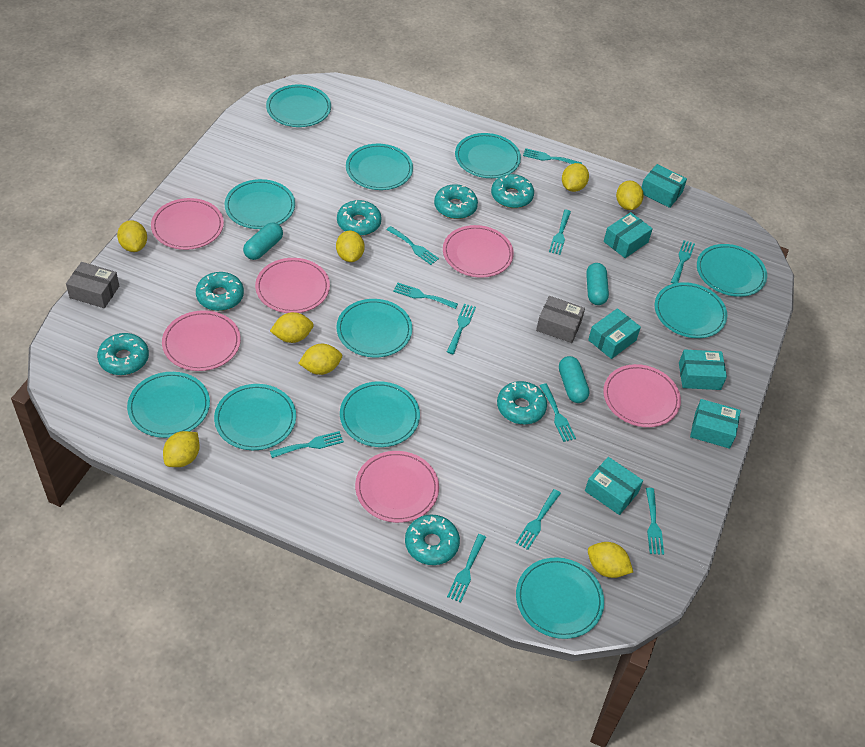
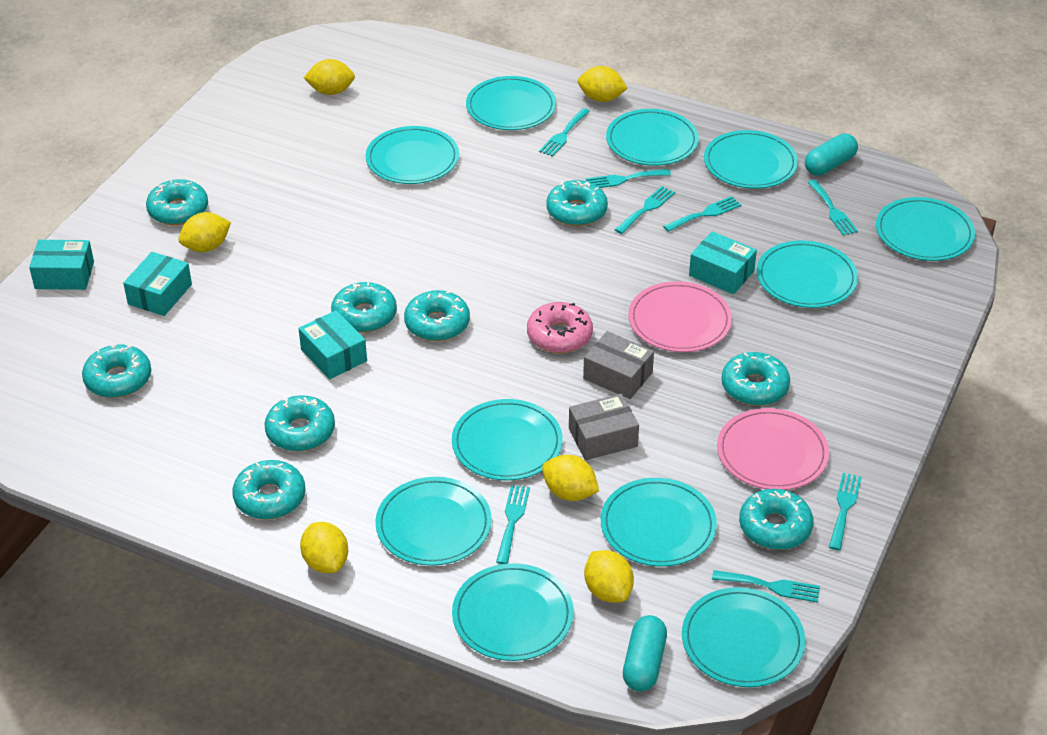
pink donut: none = 0 -> [527,302,593,353] = 1
pink plate: [151,198,224,250] [162,310,241,371] [255,258,330,313] [355,451,439,523] [443,225,514,278] [603,364,681,427] = 6 -> [628,281,732,352] [717,408,829,490] = 2
turquoise box: [585,457,643,515] [588,308,641,359] [604,212,653,258] [641,164,687,208] [679,349,727,390] [690,399,741,449] = 6 -> [29,240,94,290] [123,252,192,316] [299,310,367,379] [689,231,757,294] = 4
turquoise capsule: [243,222,283,260] [559,356,589,403] [586,263,609,305] = 3 -> [623,615,667,692] [805,134,858,176] = 2
turquoise donut: [97,333,149,375] [196,272,244,311] [337,200,382,236] [405,515,460,565] [434,184,478,219] [491,174,534,208] [497,381,547,424] = 7 -> [82,344,151,398] [146,179,208,225] [232,460,305,520] [264,395,335,451] [331,282,397,333] [404,290,470,341] [546,180,608,226] [721,352,790,406] [739,489,813,550] = 9
turquoise fork: [270,431,344,458] [386,226,439,265] [393,283,458,309] [447,304,476,354] [447,534,486,603] [516,489,561,550] [523,148,582,164] [540,383,576,442] [549,210,571,255] [646,488,664,555] [671,240,695,284] = 11 -> [496,485,530,564] [539,108,590,157] [586,169,671,188] [615,186,675,234] [663,196,741,232] [712,570,820,603] [807,180,858,236] [829,473,862,550] = 8
yellow lemon: [117,220,147,252] [163,431,200,467] [270,312,314,343] [298,344,342,375] [336,231,364,262] [562,163,589,192] [588,542,633,578] [616,181,644,210] = 8 -> [178,212,231,252] [300,522,348,573] [304,59,355,95] [542,455,599,501] [578,66,628,102] [584,550,634,603] = 6

